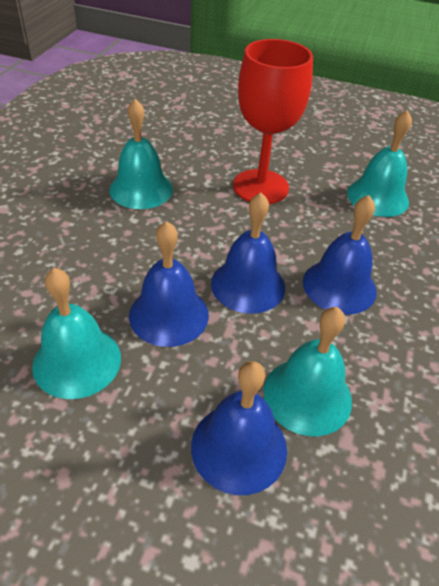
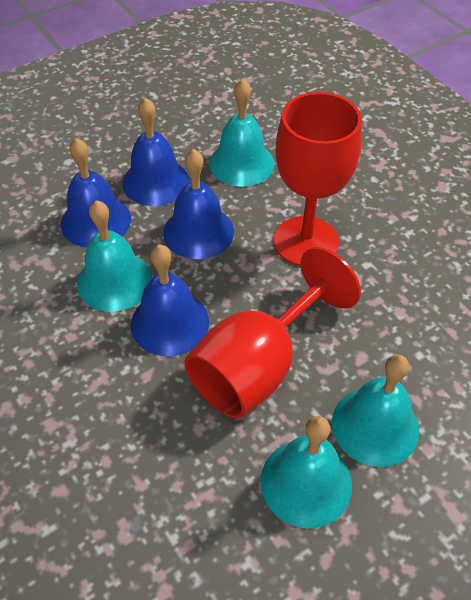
red goblet: [233,39,313,204] = 1 -> [184,247,361,419] [274,92,362,266] = 2

